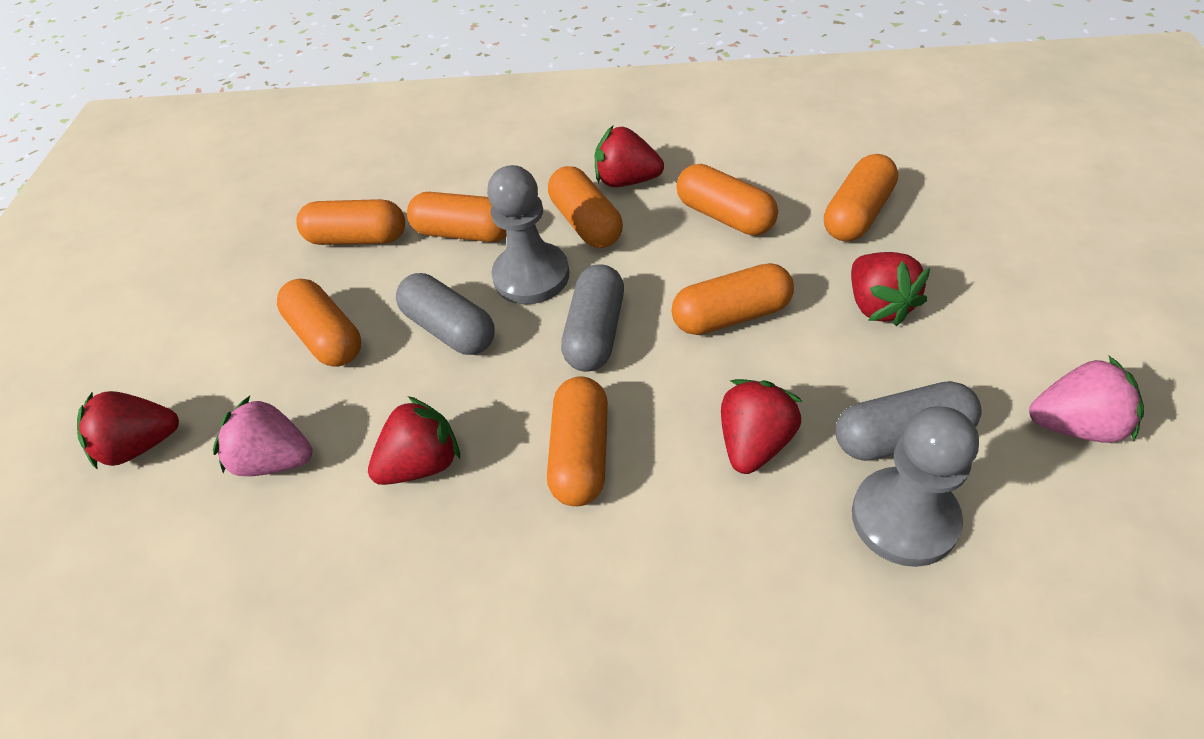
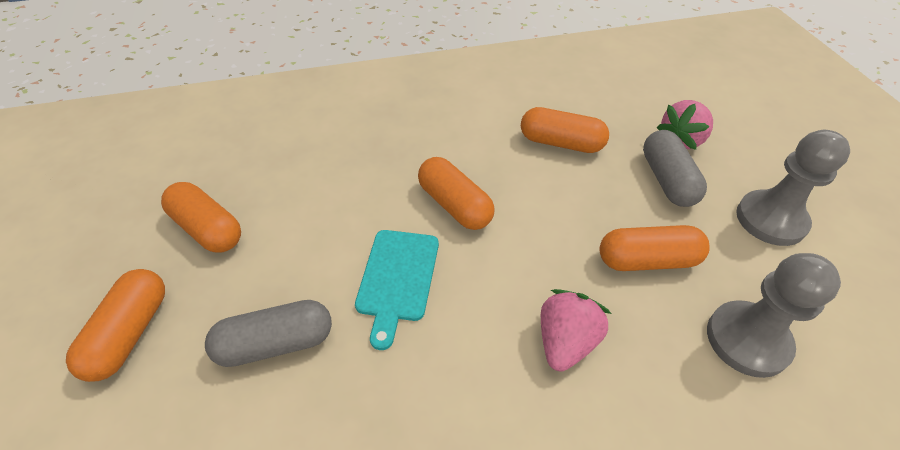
grey capsule: [396,273,495,355] [561,264,624,372] [836,381,982,461] = 3 -> [205,300,332,367] [643,130,707,207] = 2
orange capsule: [277,279,361,367] [296,199,405,245] [407,192,507,242] [547,376,608,506] [548,166,623,248] [672,263,794,335] [676,164,778,236] [824,154,898,242] = 8 -> [66,269,165,382] [161,182,241,253] [418,157,494,230] [521,107,609,153] [600,225,710,271] = 5
red strawberry: [77,391,179,469] [368,396,460,485] [595,126,664,187] [721,379,803,474] [851,252,930,326] = 5 -> none = 0
turquoise cutting board: none = 0 -> [355,230,439,350] = 1

